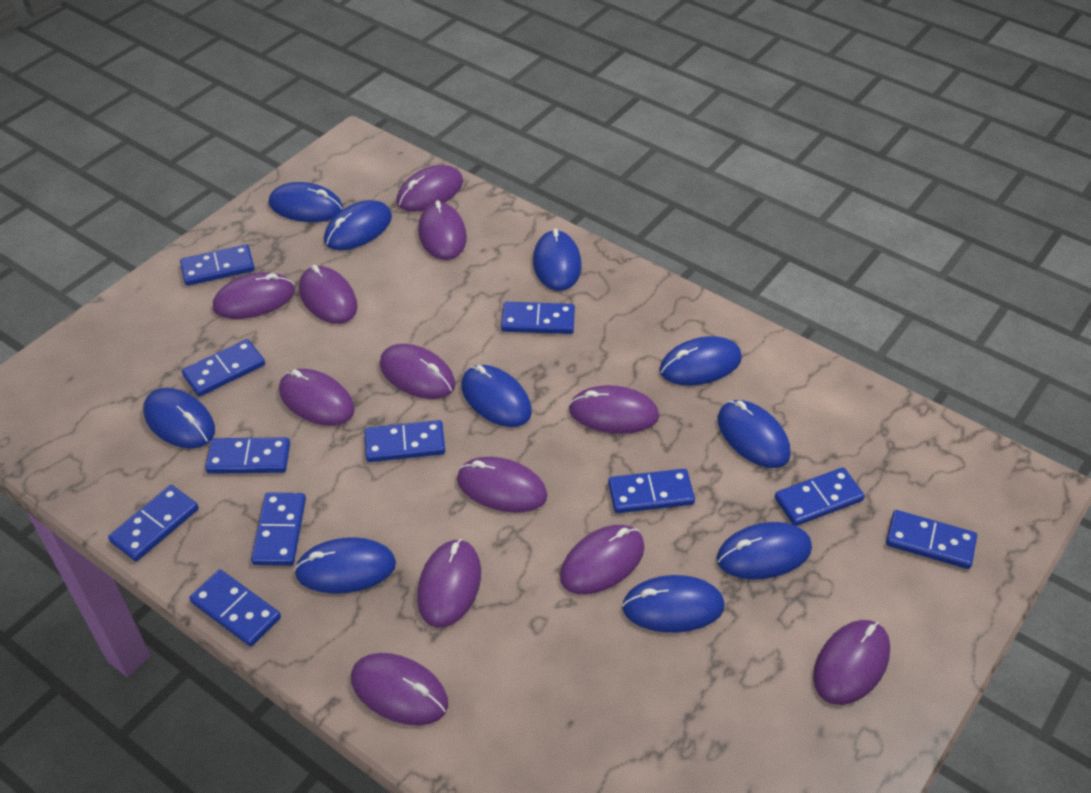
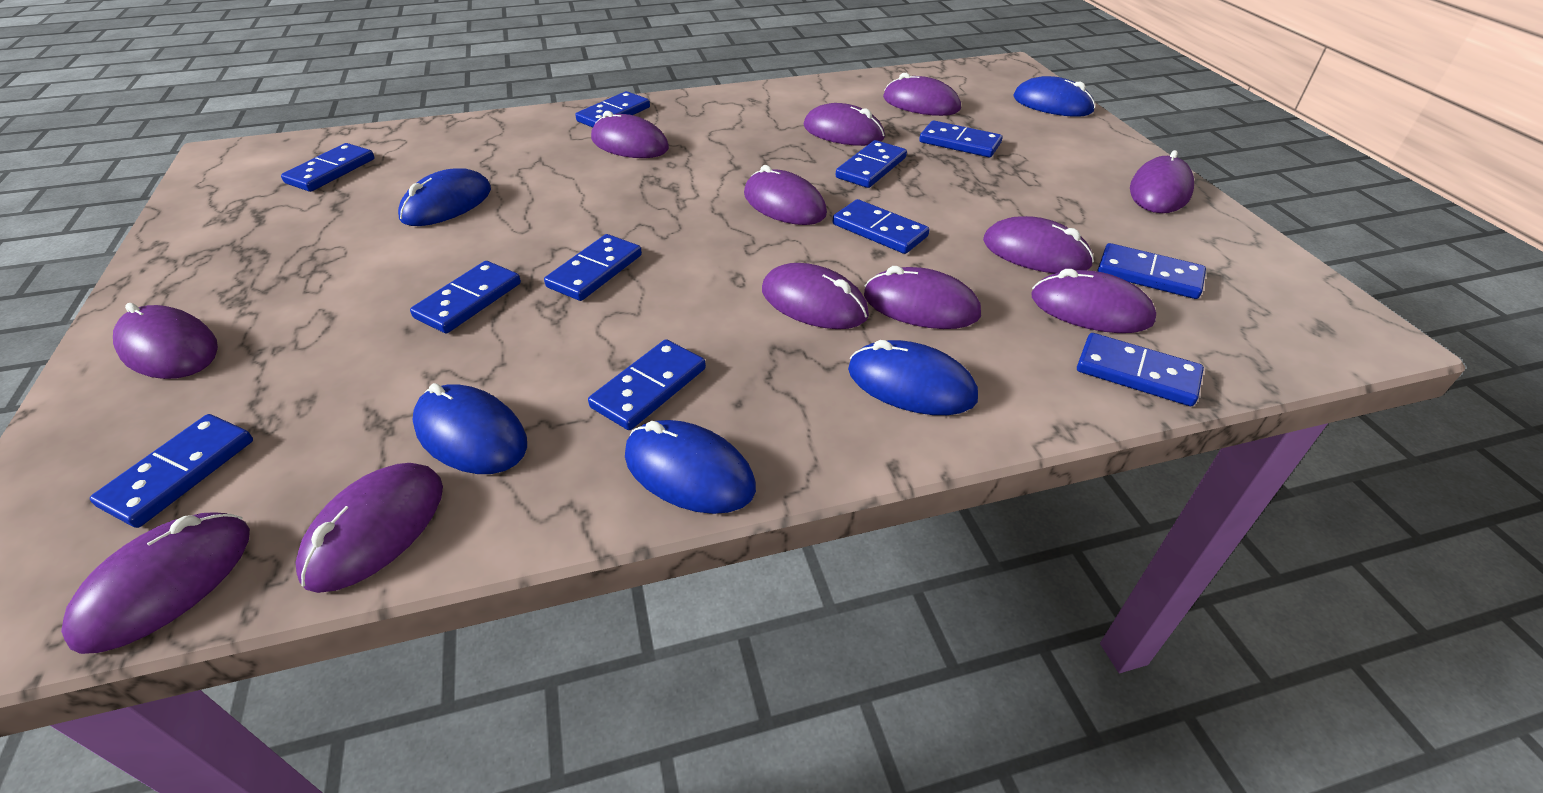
blue mouse: [143,388,215,449] [269,182,343,222] [294,537,396,594] [324,200,392,250] [461,365,532,427] [533,229,582,291] [622,575,725,633] [660,336,742,386] [717,522,812,580] [718,400,791,468] = 10 -> [398,168,491,226] [412,383,527,474] [625,420,756,514] [848,340,978,415] [1013,76,1095,117] = 5

